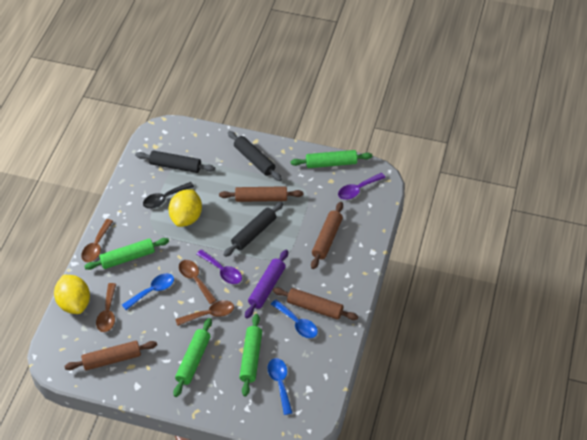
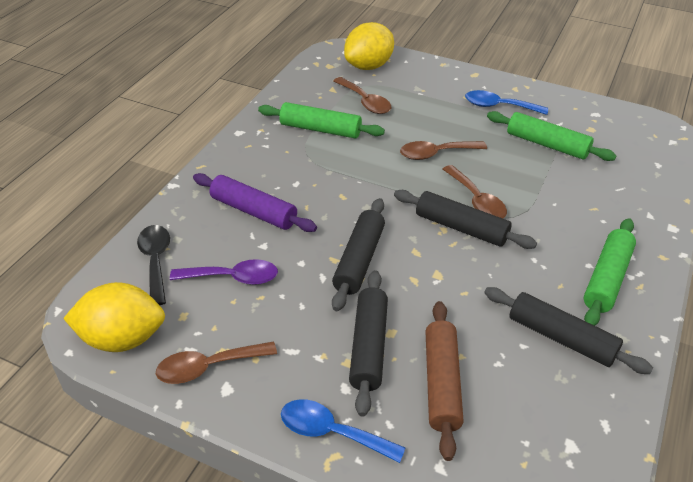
black rolling pin: [135,150,215,173] [223,202,283,257] [228,131,282,181] = 3 -> [332,198,385,311] [349,270,388,417] [394,190,537,249] [484,287,653,374] = 4
blue spoon: [122,273,174,310] [268,358,293,415] [271,299,318,338] = 3 -> [281,399,406,463] [465,90,548,115] = 2
brown rolling pin: [65,341,157,371] [219,186,303,202] [273,288,358,320] [311,202,343,269] = 4 -> [425,301,464,461] = 1
green rolling pin: [84,238,169,270] [173,318,212,397] [239,314,262,396] [290,150,372,168] = 4 -> [258,102,385,139] [487,111,617,161] [584,218,636,326] = 3
purple spoon: [196,249,242,284] [338,173,386,200] = 2 -> [170,259,278,285] = 1

